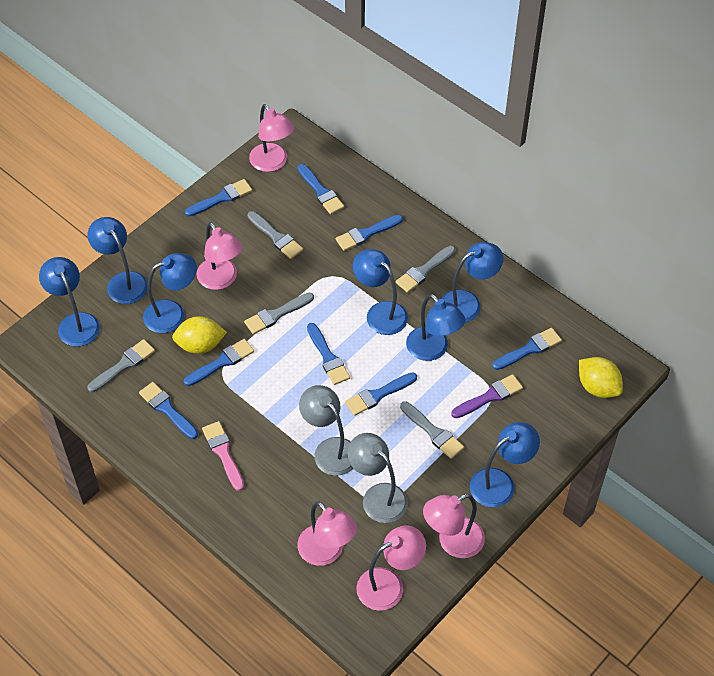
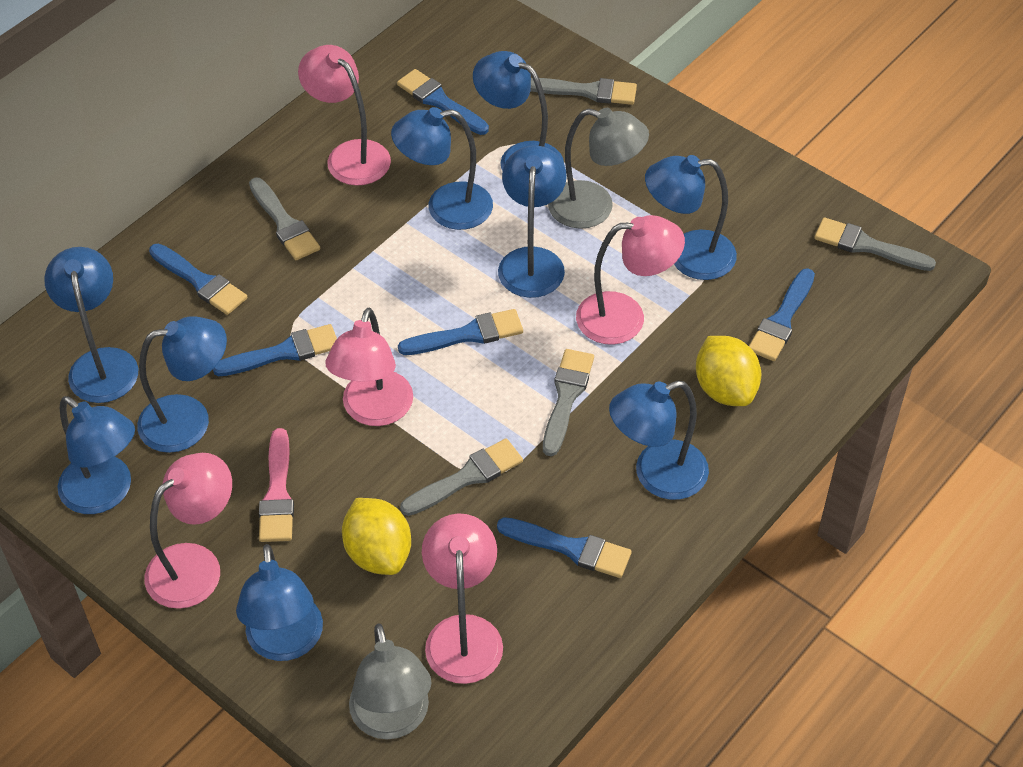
blue brush: [139,382,198,439] [184,339,254,386] [185,179,252,216] [298,164,344,214] [307,323,350,385] [336,215,403,251] [345,372,417,416] [492,328,562,370] = 8 -> [149,243,247,315] [213,324,337,376] [397,69,489,135] [398,309,523,355] [497,517,632,578] [749,268,815,361] = 6
blue lamp: [39,257,100,347] [88,217,148,304] [143,253,197,333] [353,249,408,335] [406,294,466,361] [441,242,503,323] [470,422,540,507] = 7 -> [44,247,138,403] [57,396,135,514] [137,317,227,453] [236,544,323,661] [391,107,493,230] [473,51,564,171] [498,145,567,298] [609,381,709,500] [645,155,737,280] = 9
purple brush: [451,374,523,418] = 1 -> none = 0

